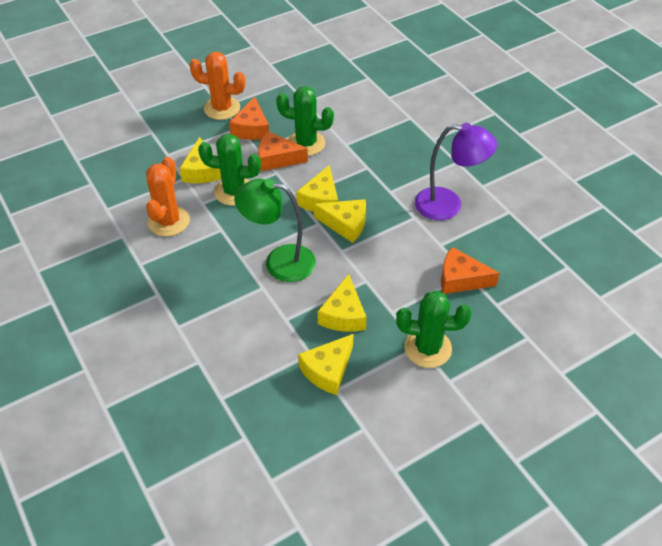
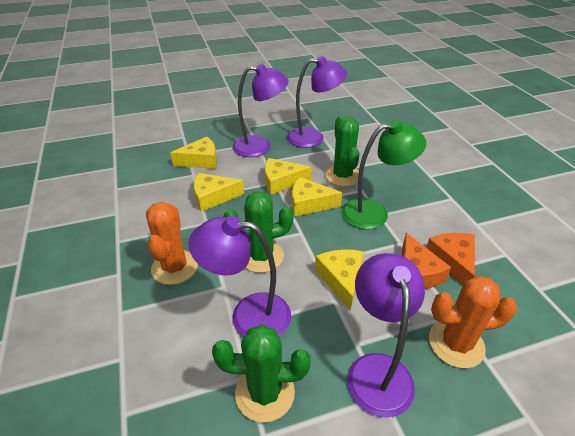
orange cheese: [229,97,269,140] [258,131,308,171] [441,247,500,294] = 3 -> [402,233,451,289] [426,233,475,285] = 2
purple lamp: [415,123,497,220] = 1 -> [189,216,291,337] [232,64,289,157] [287,56,347,148] [347,253,425,418] = 4

